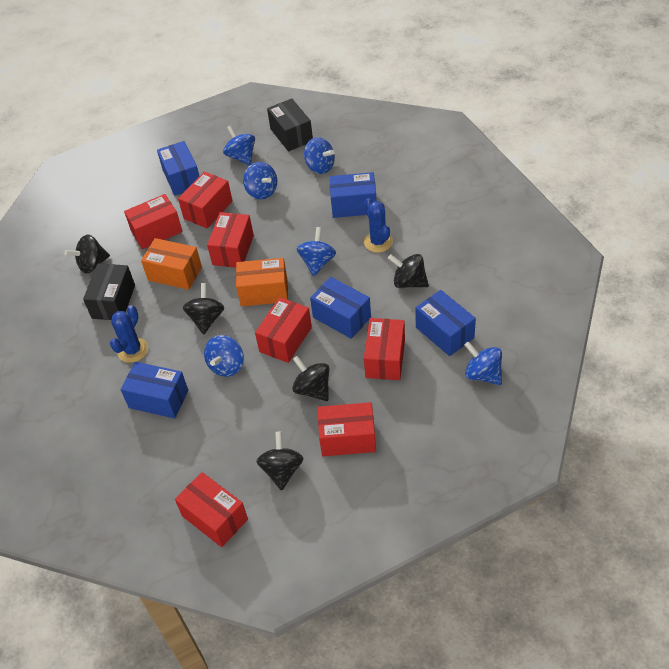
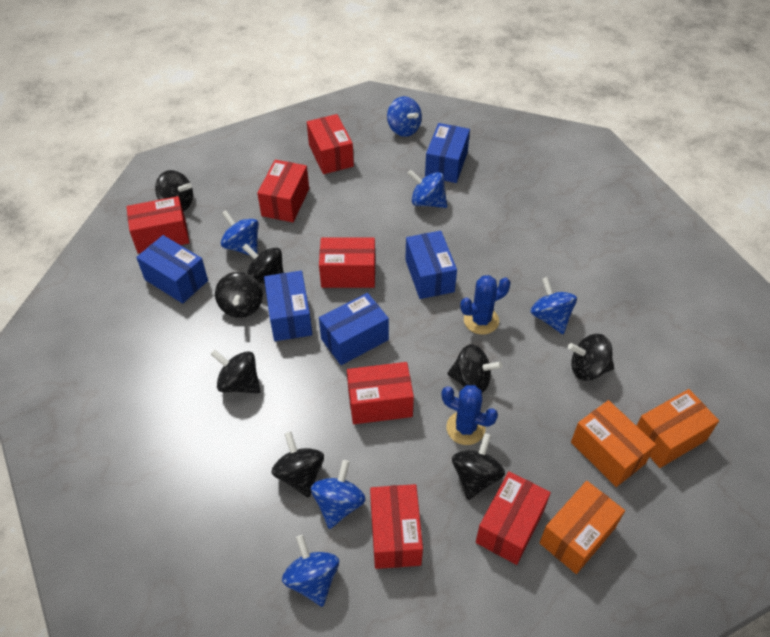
black box: [83,264,135,320] [267,98,313,152] = 2 -> none = 0
black spinning top: [64,234,110,274] [183,283,224,334] [256,432,304,490] [292,356,329,401] [388,254,429,288] = 5 -> [155,170,193,211] [211,349,261,393] [215,272,263,318] [242,244,284,283] [271,431,324,498] [447,344,502,393] [452,433,505,500] [568,334,614,381] = 8
orange box: [141,238,202,290] [236,258,288,306] = 2 -> [539,481,625,574] [571,400,656,487] [636,389,719,468] = 3

